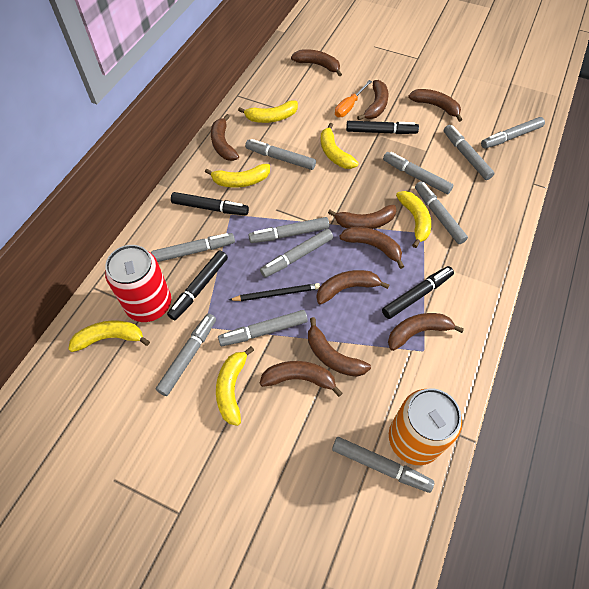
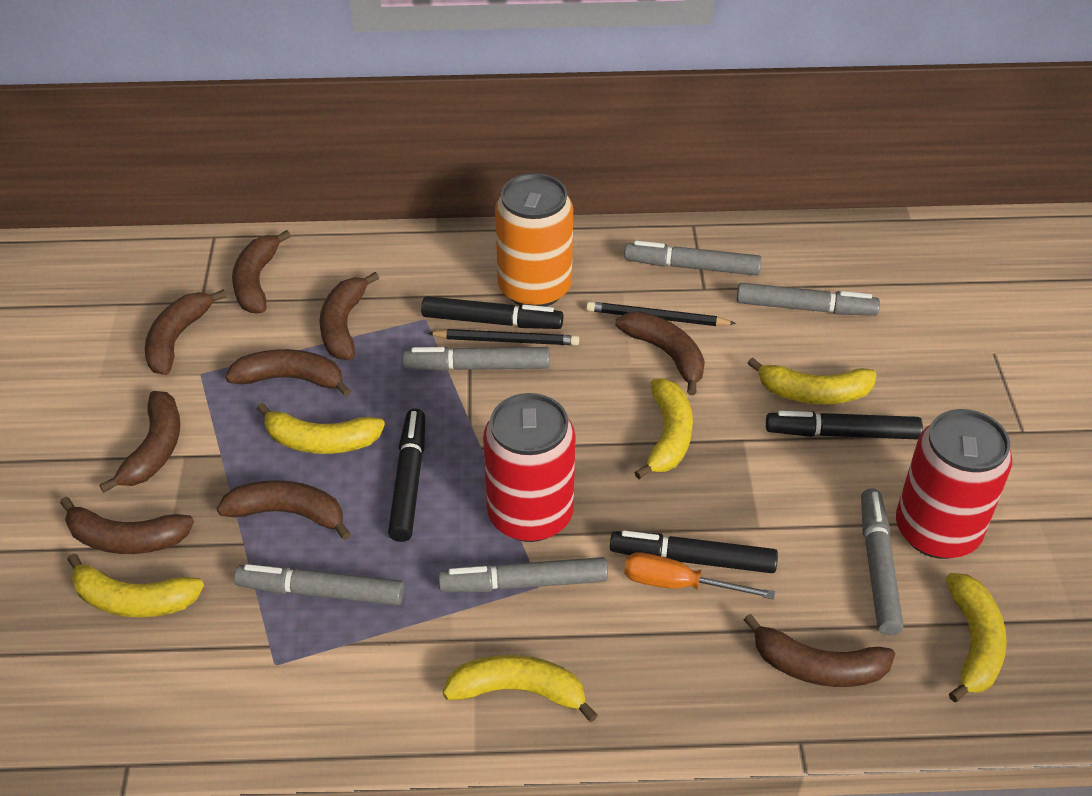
black pencil: [229,283,320,301] = 1 -> [427,329,579,345] [586,301,736,326] = 2
brown banana: [211,114,239,161] [260,361,343,397] [291,49,342,76] [308,317,371,377] [317,270,389,305] [328,205,396,229] [339,227,404,269] [357,80,389,120] [388,313,464,351] [408,89,462,122] = 10 -> [60,497,194,554] [99,391,180,493] [145,289,226,375] [217,480,351,540] [225,349,351,396] [232,230,291,313] [319,272,379,360] [616,311,705,395] [744,614,895,687] = 9
grey marker: [151,233,235,262] [156,314,216,396] [218,310,308,346] [245,139,316,170] [248,217,330,243] [260,229,333,277] [332,437,434,493] [383,152,453,194] [415,181,468,244] [444,125,494,180] [481,117,545,149] = 11 -> [234,564,404,605] [402,347,550,371] [438,557,608,592] [624,241,762,276] [737,283,880,316] [861,488,904,635] = 6
red can: [105,245,171,322] = 1 -> [483,393,576,542] [896,409,1012,559] = 2

